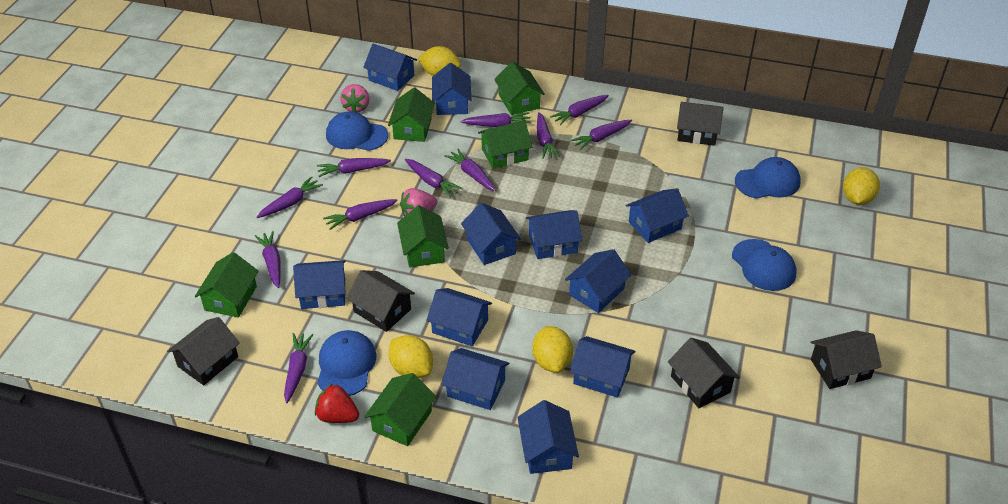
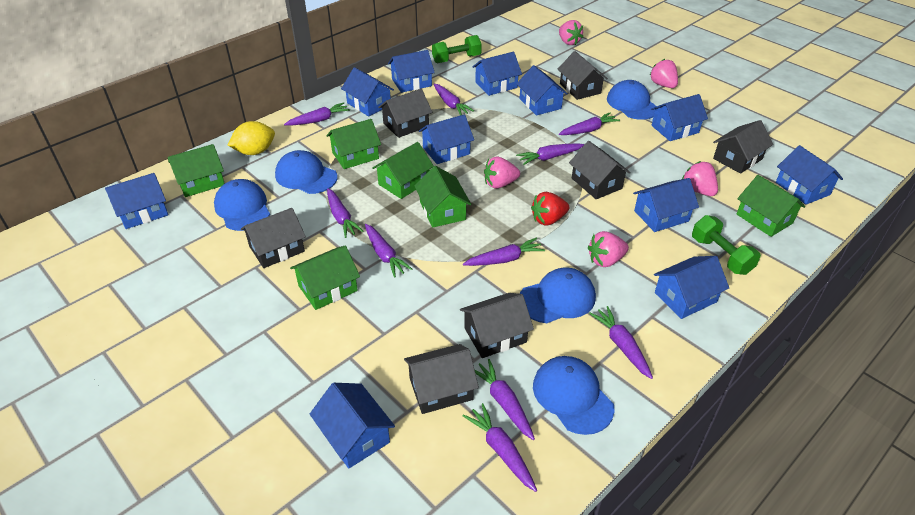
black house: [167,317,240,385] [346,270,415,332] [668,338,740,408] [677,102,724,146] [810,330,882,389] = 5 -> [241,208,306,268] [378,89,432,138] [404,344,479,414] [460,293,534,358] [558,51,608,100] [569,141,631,199] [713,120,773,174] = 7
blue cap: [317,330,376,396] [326,111,388,151] [732,239,796,291] [735,157,801,199] = 4 -> [214,179,270,231] [275,150,338,194] [520,267,596,323] [533,356,615,435] [607,80,657,120] = 5
green dumbbell: none = 0 -> [432,35,482,63] [692,215,761,275] = 2
pink strawberry: [340,84,370,113] [400,188,437,216] = 2 -> [484,156,520,189] [559,20,583,45] [588,231,629,267] [650,59,678,88] [682,161,718,196] = 5
purple carrot: [255,231,281,288] [257,176,323,218] [284,333,314,403] [317,158,391,177] [323,199,398,230] [405,159,463,198] [444,148,496,191] [461,112,531,127] [537,112,560,159] [550,95,609,125] [570,120,632,150] = 11 -> [284,102,350,126] [327,188,364,238] [365,224,413,278] [434,84,474,115] [462,403,537,492] [463,238,545,266] [475,359,535,440] [516,143,584,165] [559,113,620,135] [589,306,653,379] = 10
yellow lemon: [389,335,433,378] [418,46,461,76] [532,326,573,373] [843,167,880,205] = 4 -> [228,121,275,155] = 1

